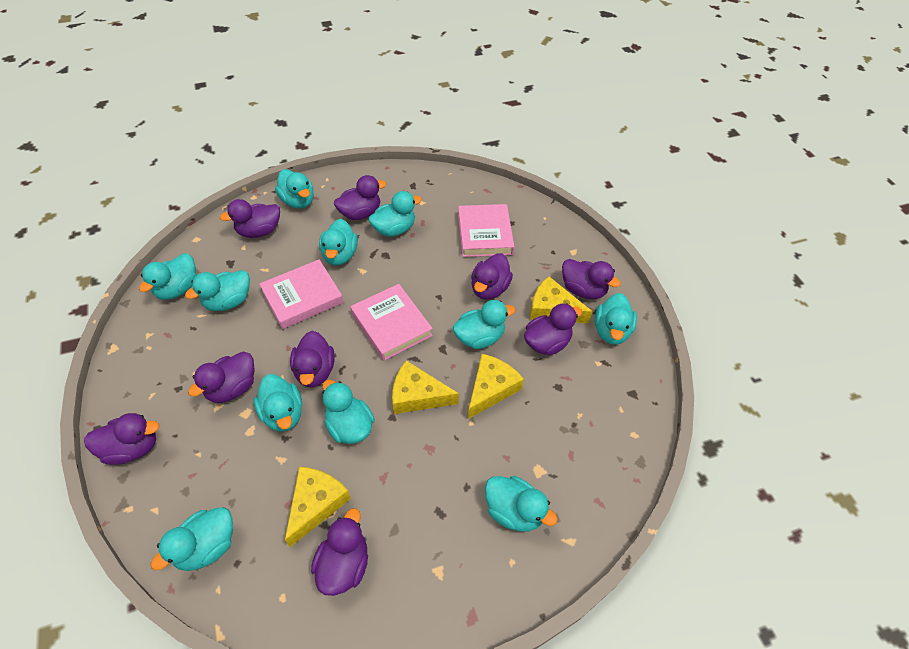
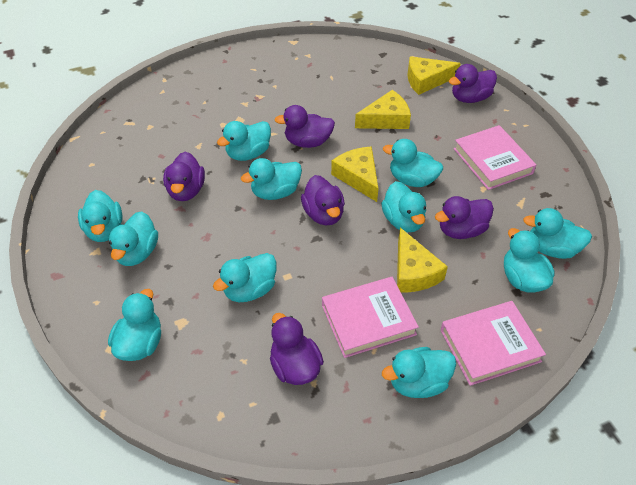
purple duck: [84,413,160,465] [188,351,254,403] [220,199,280,238] [290,331,334,388] [311,508,368,596] [334,175,387,220] [471,253,513,300] [524,303,582,355] [562,259,621,299] = 9 -> [163,151,205,201] [270,313,324,385] [275,105,335,148] [301,175,345,225] [435,196,494,239] [449,64,497,103] = 6

